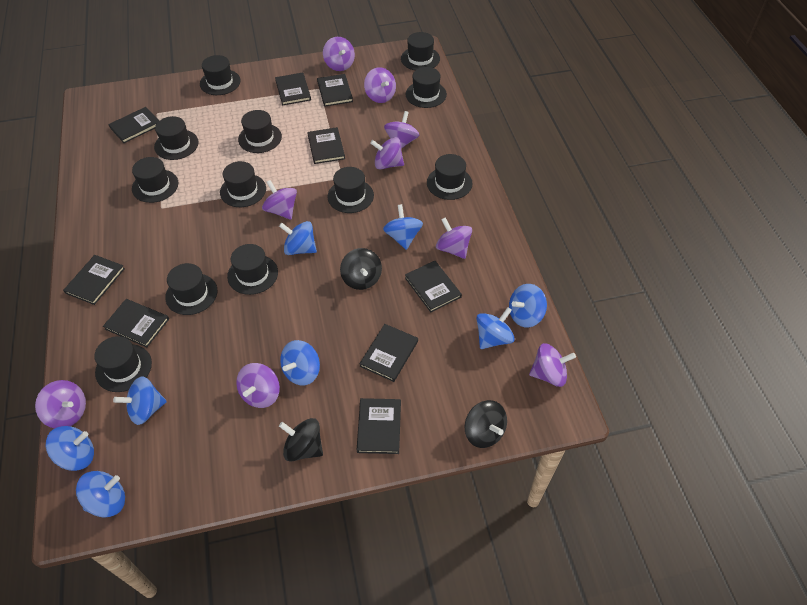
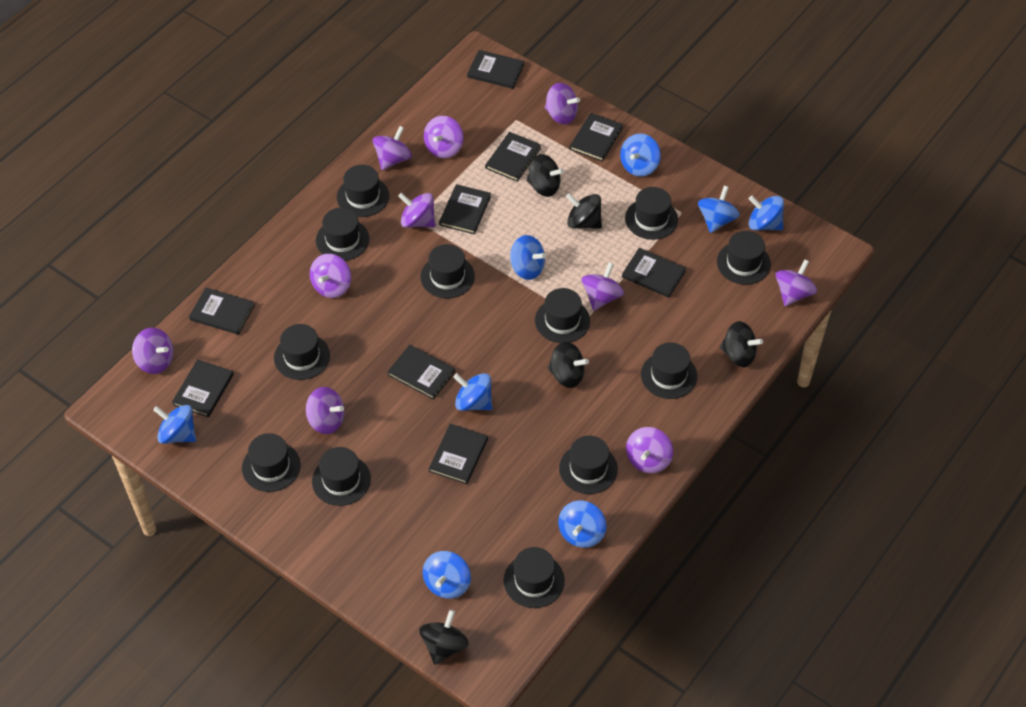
black spinning top: [279,418,323,461] [340,248,382,290] [465,400,507,448] = 3 -> [419,610,469,665] [526,154,564,197] [548,342,589,388] [566,193,602,229] [720,321,763,367] = 5
purple spinning top: [35,380,86,428] [236,363,280,408] [262,180,297,220] [323,37,355,71] [364,67,396,103] [370,137,404,170] [384,111,419,149] [436,217,472,259] [529,343,576,387] = 9 -> [132,328,174,374] [306,387,344,434] [310,254,351,298] [373,126,412,170] [398,193,436,228] [424,116,463,158] [545,83,580,125] [582,262,624,311] [626,427,673,473] [775,259,817,306] = 10

